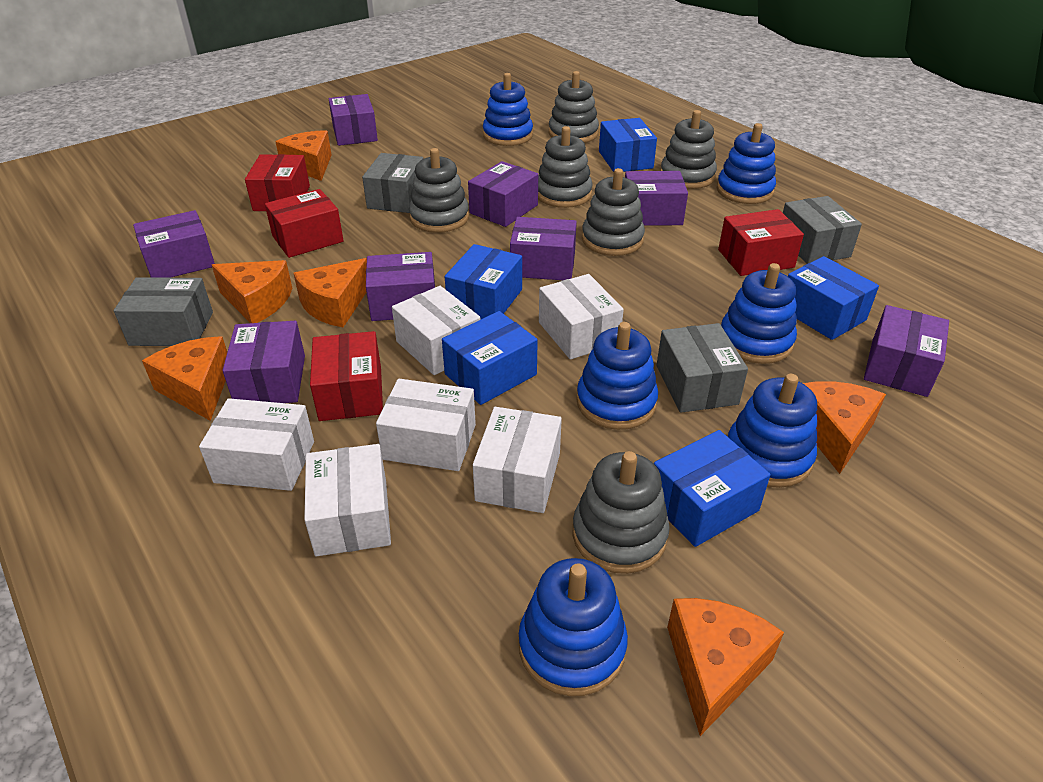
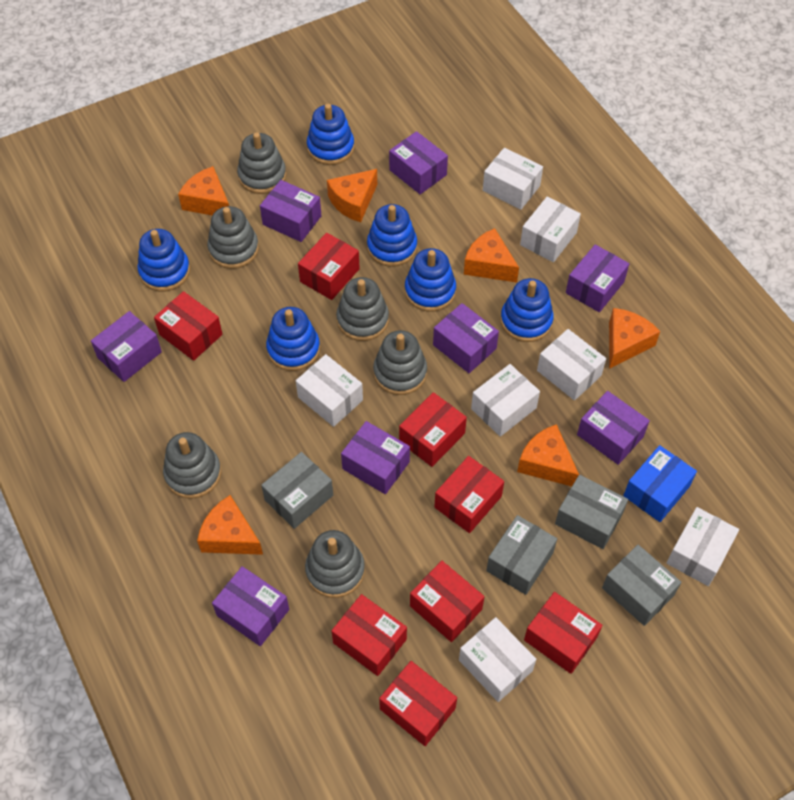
blue box: [442,311,538,405] [445,244,522,319] [599,118,657,172] [654,430,770,547] [788,256,879,340] = 5 -> [623,445,697,522] = 1
red box: [245,154,310,211] [265,189,344,258] [310,331,383,421] [718,209,804,276] = 4 -> [154,291,222,361] [298,233,360,300] [332,594,407,676] [379,661,457,746] [399,392,467,467] [410,561,485,642] [434,456,504,533] [524,592,602,674] = 8
white box: [199,398,314,491] [304,444,391,556] [376,379,476,471] [392,286,481,375] [473,407,562,513] [539,274,624,359] = 6 -> [296,354,363,427] [459,617,536,702] [471,364,540,437] [483,148,543,210] [520,197,581,262] [537,329,606,400] [666,507,739,586] = 7

